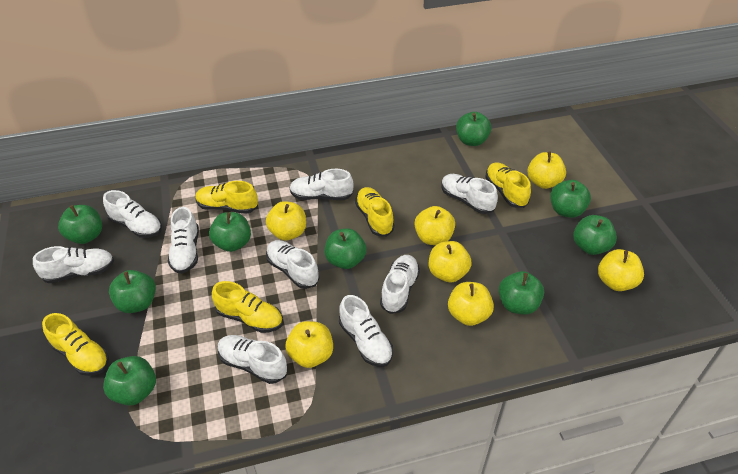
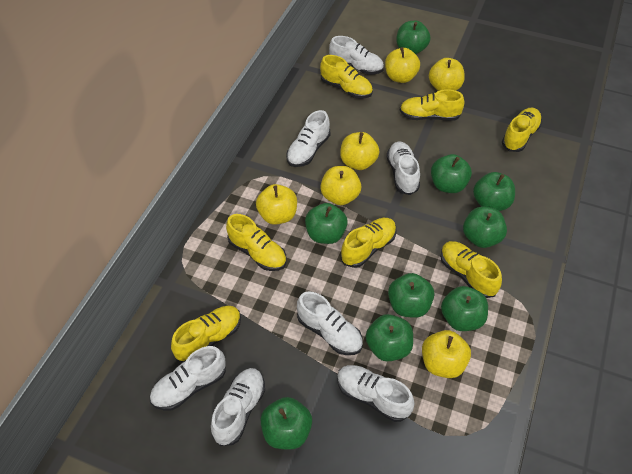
white shoe: [33,246,114,283] [103,190,162,238] [168,207,199,274] [218,335,287,384] [266,240,320,289] [289,169,354,200] [339,295,393,367] [380,255,420,314] [441,174,498,214] = 9 -> [150,346,226,411] [211,368,265,446] [286,110,331,167] [297,291,363,355] [329,36,384,75] [337,365,415,422] [386,142,420,195] = 7
yellow apple: [266,201,306,241] [286,321,333,368] [414,206,455,245] [429,241,472,282] [448,282,494,326] [527,151,566,189] [598,249,644,291] = 7 -> [256,184,297,225] [320,166,361,205] [340,132,379,170] [385,47,420,83] [422,330,471,378] [429,58,465,91] = 6
yellow shoe: [42,313,109,376] [195,181,258,214] [212,281,283,333] [355,187,394,236] [485,162,531,208] = 5 -> [171,306,241,362] [226,214,286,271] [320,55,373,99] [340,218,396,268] [400,89,464,121] [441,241,502,298] [502,108,542,152] = 7

